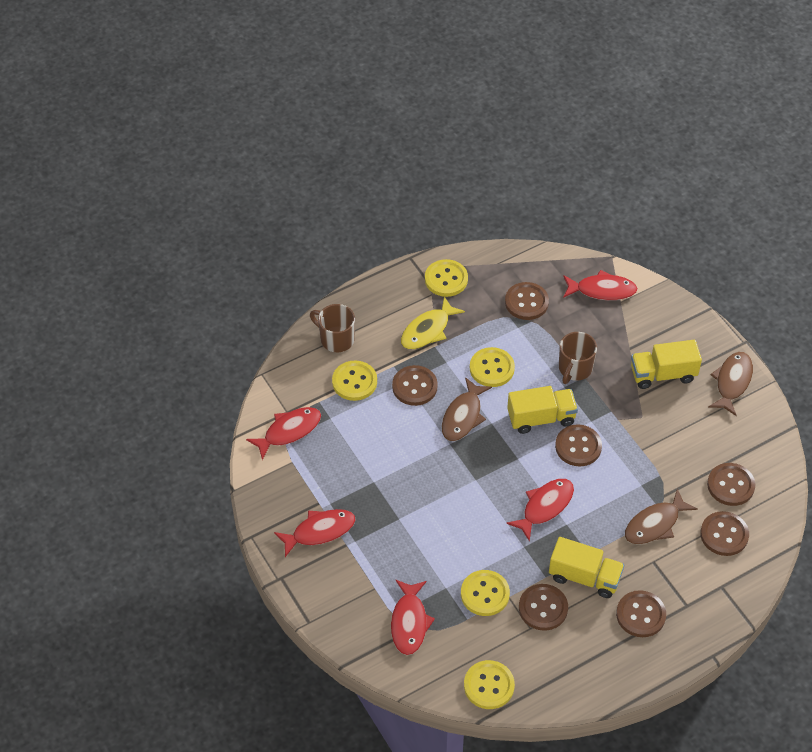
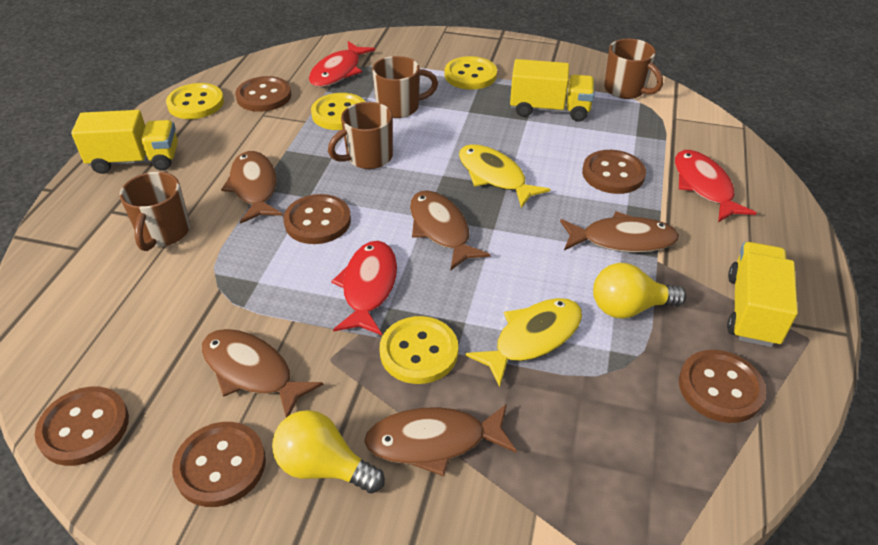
brown button: [392,365,438,406] [505,282,549,320] [519,584,568,631] [555,424,602,466] [616,590,666,637] [700,511,749,556] [707,463,755,506] = 7 -> [35,386,129,466] [172,422,266,507] [235,76,291,112] [283,194,351,244] [582,150,646,194] [679,350,766,423] = 6
brown fish: [442,377,492,441] [625,489,698,544] [708,352,753,416] = 3 -> [201,329,323,418] [221,151,283,224] [364,404,517,476] [410,190,490,270] [560,211,679,252] = 5
brown mug: [310,304,355,352] [559,332,597,384] = 2 -> [120,172,190,251] [328,102,393,169] [372,56,438,118] [604,39,663,99] = 4
red fish: [246,407,321,460] [274,509,356,557] [391,580,435,655] [506,479,574,542] [563,270,638,300] = 5 -> [309,41,375,87] [331,241,397,335] [675,150,756,222] = 3
yellow button: [332,361,377,401] [425,259,468,297] [461,570,510,616] [464,660,515,709] [470,347,515,387] = 5 -> [166,83,224,119] [311,93,366,130] [380,316,458,384] [445,56,497,90] = 4
yellow fish: [401,296,465,349] = 1 -> [459,144,551,208] [465,298,582,387] = 2
yellow light bulb: none = 0 -> [272,410,385,493] [593,263,686,319] = 2

